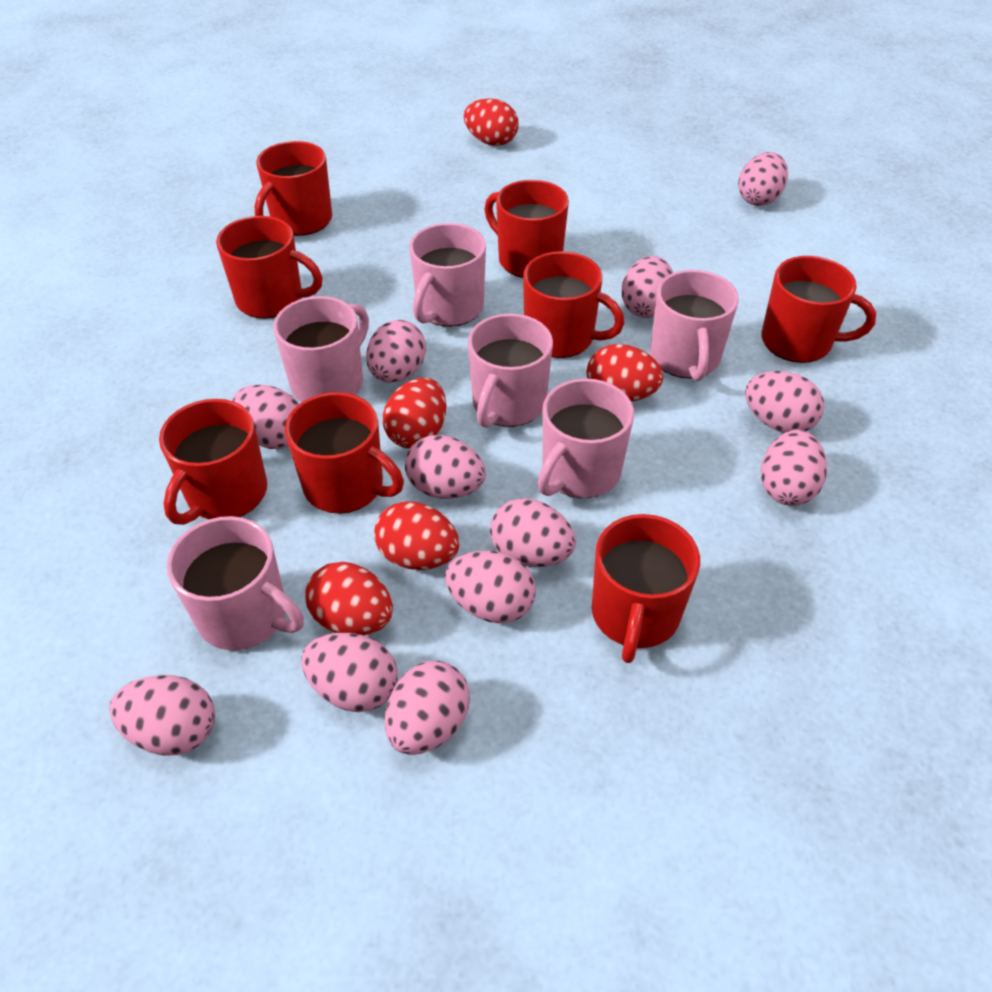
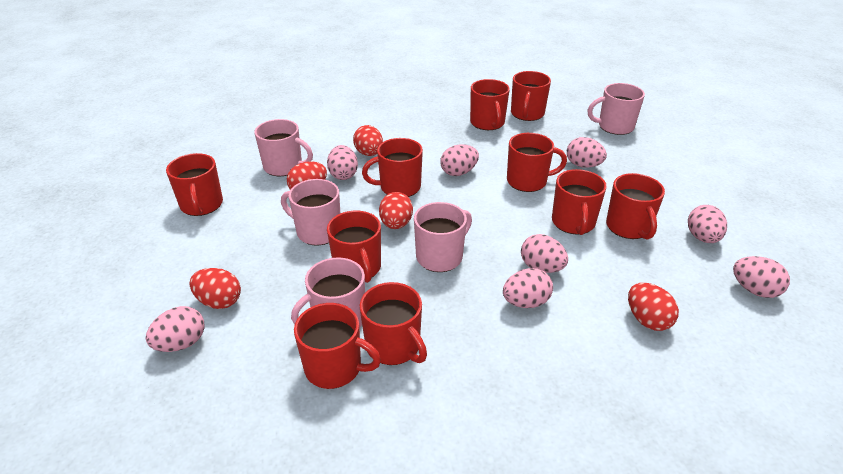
pink egg: [109,675,215,756] [232,385,299,449] [301,633,398,712] [366,320,426,383] [385,661,470,755] [405,435,486,499] [445,551,536,623] [490,498,576,567] [621,256,673,318] [738,152,788,206] [745,371,824,433] [761,429,827,506] = 12 -> [145,306,204,352] [327,145,358,180] [440,144,479,176] [503,268,553,308] [521,234,568,273] [567,137,607,168] [688,205,727,243] [733,256,790,298] = 8
pink mug: [167,516,304,650] [273,296,369,402] [409,223,486,327] [468,313,553,428] [538,378,634,498] [650,270,739,381] = 6 -> [255,119,313,176] [281,179,340,245] [291,257,365,328] [414,202,472,272] [588,83,645,135] = 5
red mug: [159,399,267,525] [216,216,323,319] [255,141,332,236] [285,392,404,514] [484,180,569,278] [523,251,625,358] [592,514,700,663] [762,256,876,363] = 8 -> [166,153,223,216] [294,303,381,389] [327,211,381,283] [360,282,427,365] [362,138,423,197] [470,79,510,130] [507,133,567,192] [511,71,551,121] [552,169,607,235] [606,173,665,239] = 10

